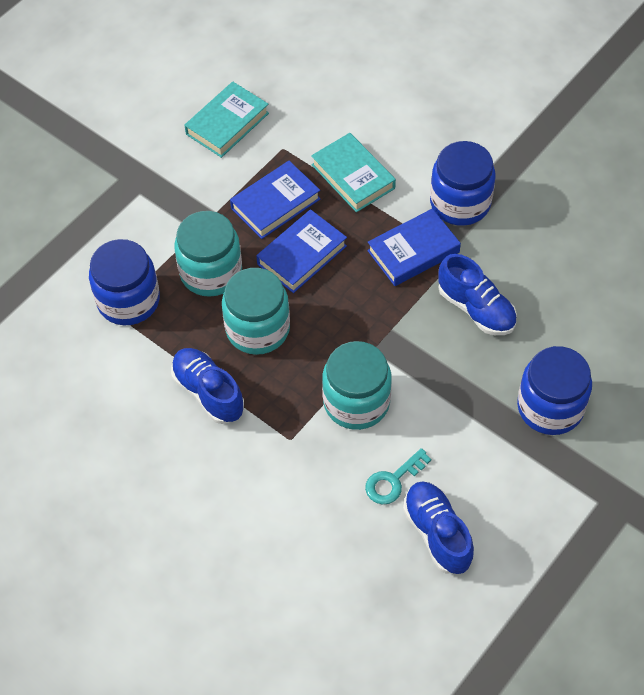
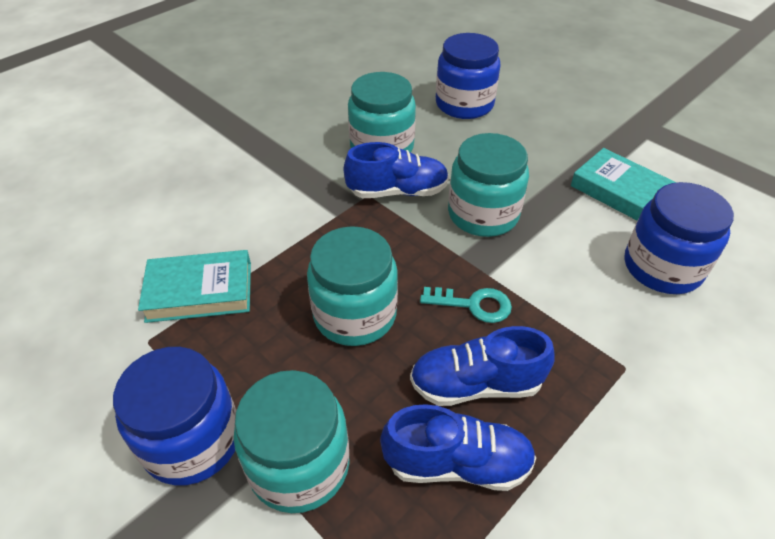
blue book: [230,161,320,239] [256,209,347,293] [367,209,461,286] = 3 -> none = 0
turquoise jar: [174,211,242,297] [222,268,290,355] [322,341,392,430] = 3 -> [233,370,350,513] [307,226,398,346] [348,72,416,152] [448,133,529,237] = 4

